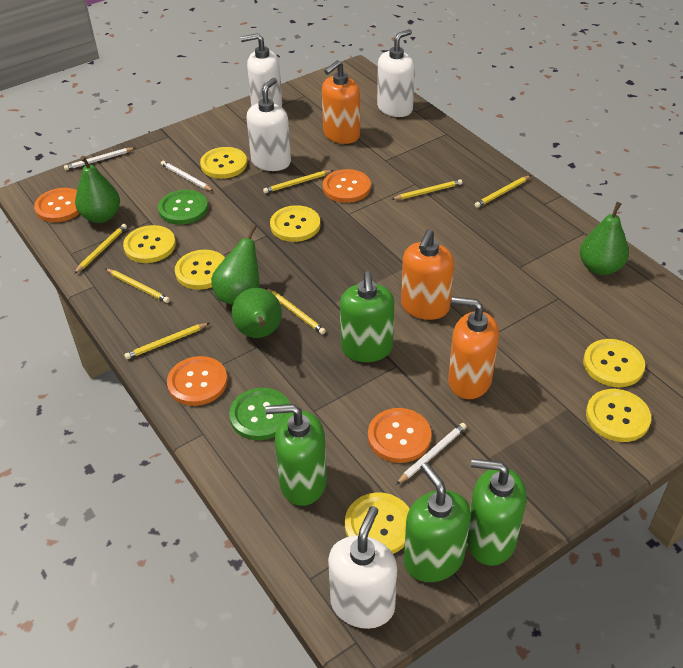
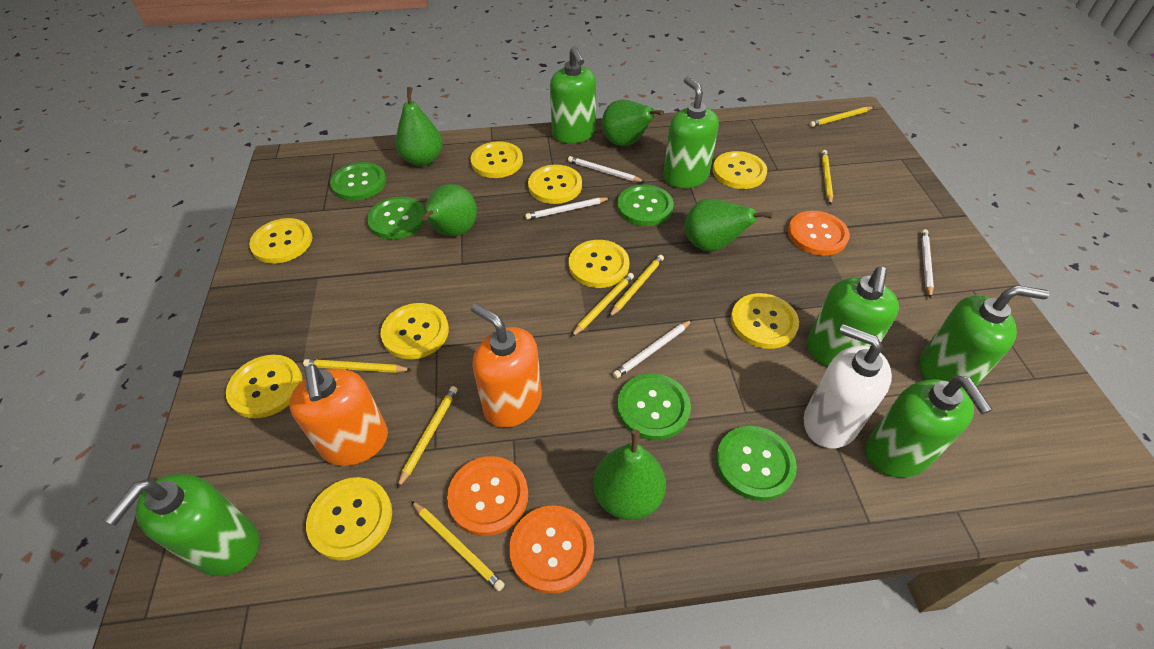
green button: [158,190,208,225] [229,388,292,440] = 2 -> [330,162,386,201] [367,197,425,239] [617,184,673,226] [617,373,691,440] [716,426,797,501] = 5
green pear: [75,156,120,223] [211,224,260,305] [231,288,282,338] [580,202,629,275] = 4 -> [395,87,443,166] [422,184,477,236] [593,430,666,520] [602,100,664,146] [684,199,773,252] = 5
green soap dispenser: [265,404,327,506] [340,271,394,362] [404,462,471,582] [467,459,527,566] = 4 -> [104,474,259,576] [550,46,596,144] [663,77,719,188] [807,267,899,367] [865,376,993,478] [919,285,1049,389] = 6
orange button: [34,188,80,222] [167,356,228,406] [323,169,371,203] [368,408,431,463] = 4 -> [447,456,528,536] [509,505,594,594] [788,211,850,256] = 3
orange soap dispenser: [322,60,360,144] [401,229,454,320] [448,297,499,399] = 3 -> [289,364,388,466] [471,303,542,428] = 2
white pencil: [64,148,135,170] [161,161,213,191] [396,423,467,485] = 3 -> [525,198,610,220] [568,156,645,182] [613,320,692,378] [921,229,934,299] = 4
white soap dispenser: [241,33,282,107] [247,78,291,171] [328,506,397,629] [377,29,415,117] = 4 -> [804,324,892,449] = 1
yellow button: [123,225,176,263] [175,250,225,290] [200,147,247,179] [270,205,320,242] [345,492,410,554] [583,339,645,387] [586,389,651,442] = 7 -> [226,355,303,418] [249,218,312,264] [306,477,392,560] [381,303,449,359] [471,141,523,178] [528,165,582,204] [569,240,630,288] [713,151,767,189] [731,293,799,349] = 9

